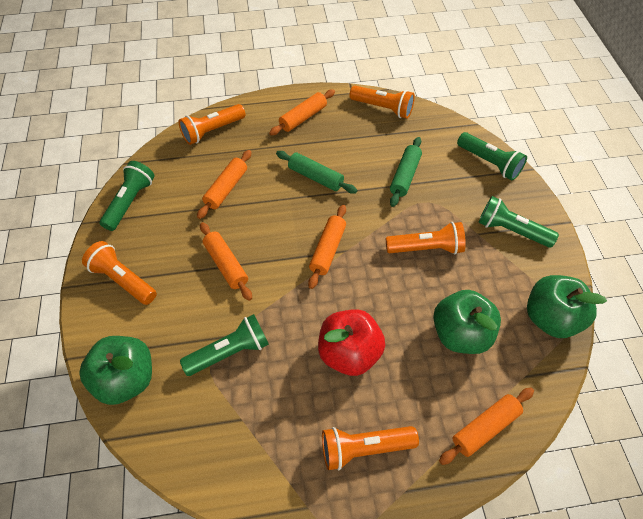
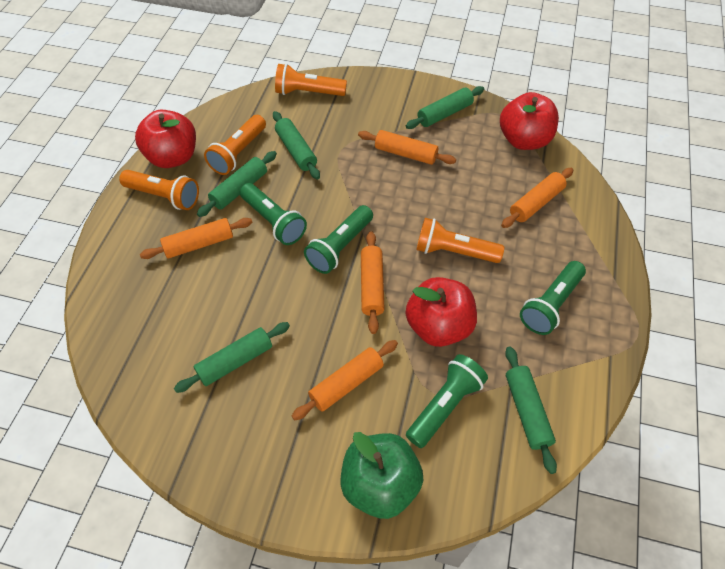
green apple: [79,336,152,405] [433,290,501,354] [527,275,607,338] = 3 -> [340,432,424,519] = 1
green rolling pin: [276,151,357,194] [390,137,422,207] = 2 -> [174,322,290,393] [197,151,277,217] [273,111,320,180] [406,86,484,129] [505,346,557,474] = 5
orange flashlight: [82,241,157,305] [179,104,246,145] [322,426,419,470] [349,86,415,119] [386,222,466,254] = 5 -> [119,170,199,210] [204,115,266,175] [275,64,347,96] [416,218,504,263] = 4
red apple: [318,309,385,376] = 1 -> [135,110,196,168] [406,277,477,347] [500,92,559,150] = 3

